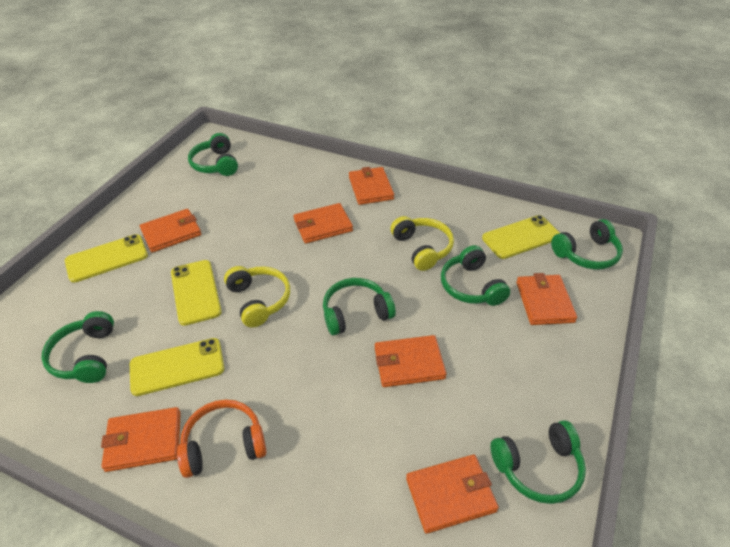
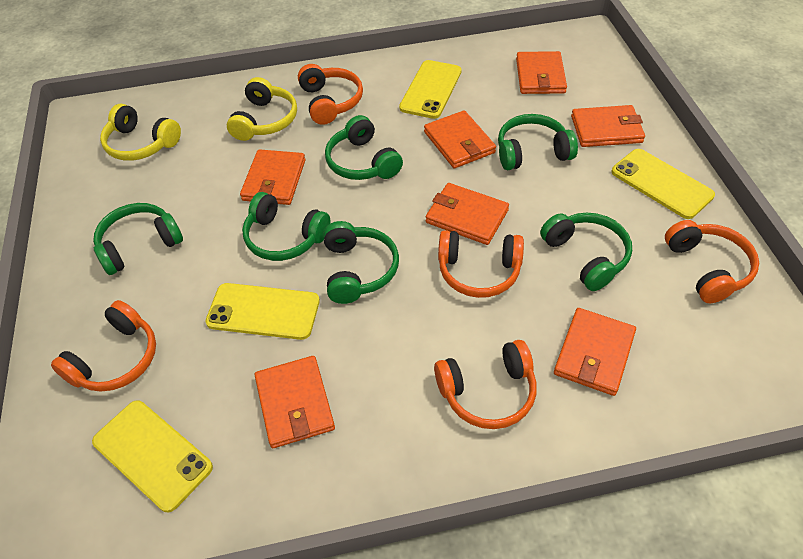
orange headphones: [177,400,267,478] = 1 -> [51,300,156,392] [298,64,363,125] [434,340,537,429] [438,230,524,298] [665,220,759,303] = 5

